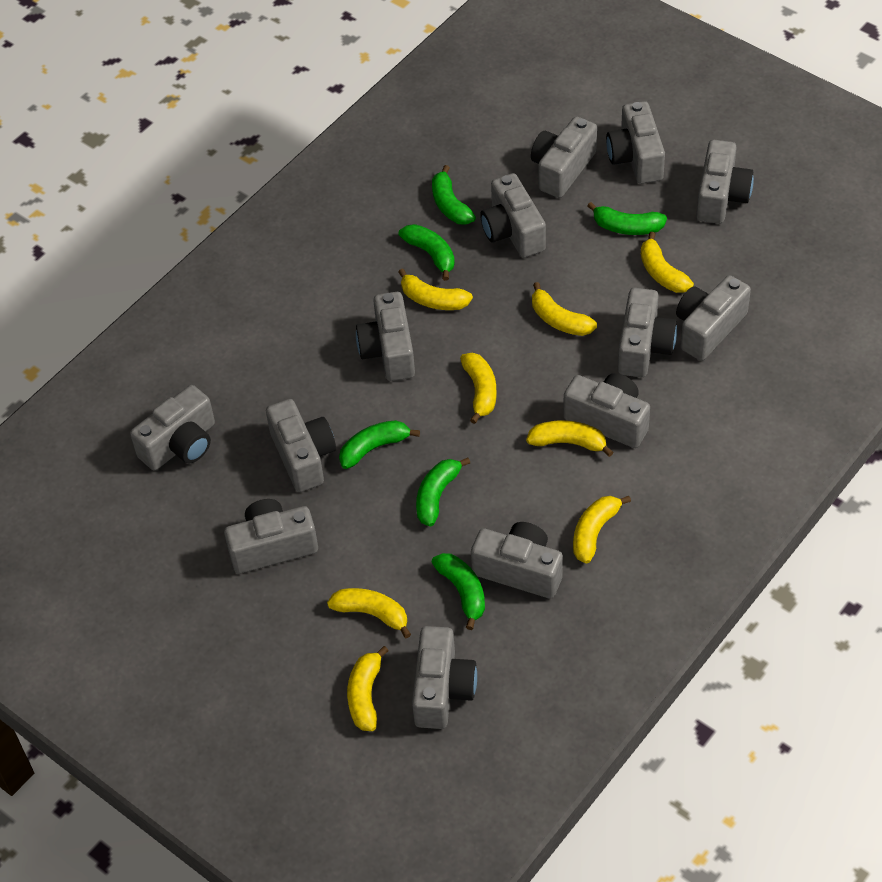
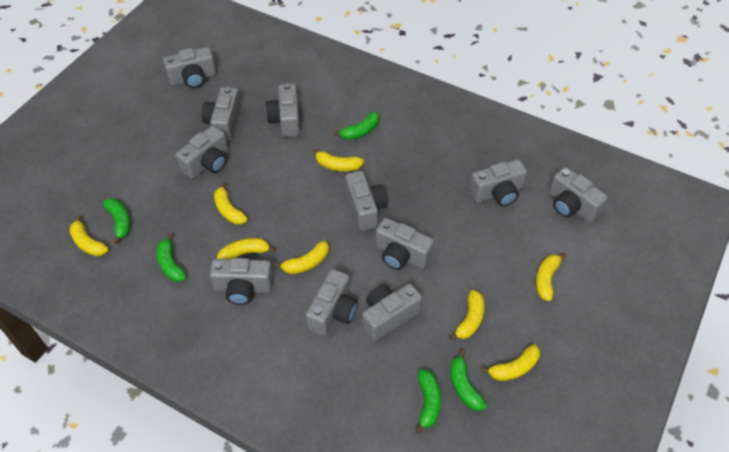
green banana: [339,420,420,469] [399,224,455,281] [416,457,470,526] [432,165,476,225] [432,553,485,630] [588,202,667,235] = 6 -> [103,198,130,244] [157,233,187,282] [334,112,379,140] [415,369,441,434] [450,350,487,411] = 5
grey camera: [130,385,215,470] [224,499,318,574] [266,399,336,492] [356,292,415,381] [412,626,477,729] [471,522,563,599] [480,173,546,258] [531,117,597,198] [563,373,650,448] [606,101,665,184] [618,288,677,377] [676,275,751,361] [697,140,754,224] = 13 -> [163,47,216,88] [176,125,228,179] [201,87,241,141] [210,258,273,305] [265,83,300,137] [305,269,358,336] [345,171,388,231] [362,284,422,341] [375,218,434,270] [469,159,527,206] [549,167,608,222] = 11

